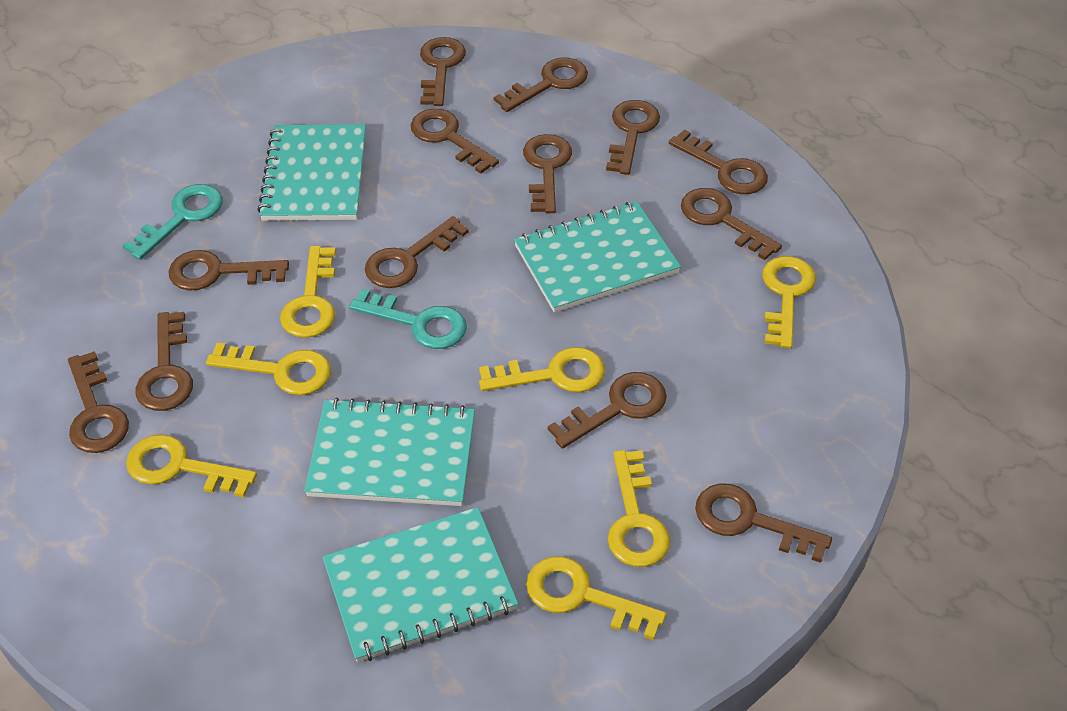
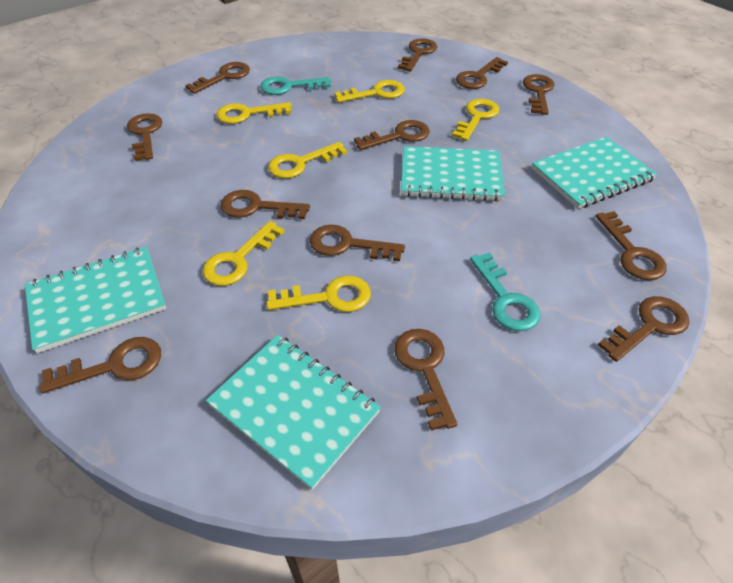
brown key: [68,351,129,453] [136,312,193,411] [168,250,289,291] [365,216,469,288] [411,109,499,174] [420,37,466,106] [494,57,588,112] [523,134,572,213] [548,372,667,449] [606,100,660,175] [669,130,768,194] [681,188,782,260] [695,483,832,563] = 13 -> [40,337,161,394] [127,113,162,161] [185,62,250,94] [221,190,310,219] [310,224,405,261] [354,120,430,150] [394,329,457,430] [398,38,437,72] [456,57,508,89] [523,74,555,115] [596,211,667,280] [598,296,689,362] = 12
yellow key: [126,434,257,498] [206,342,331,395] [280,246,336,338] [479,347,605,392] [526,556,666,640] [608,450,670,567] [762,256,816,349] = 7 -> [203,221,284,286] [216,102,292,124] [266,275,371,312] [268,142,347,178] [334,80,405,103] [452,99,499,141] = 6

